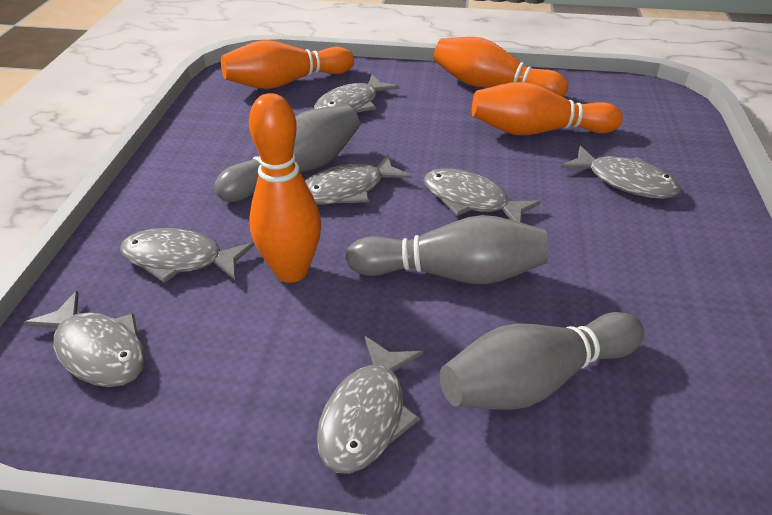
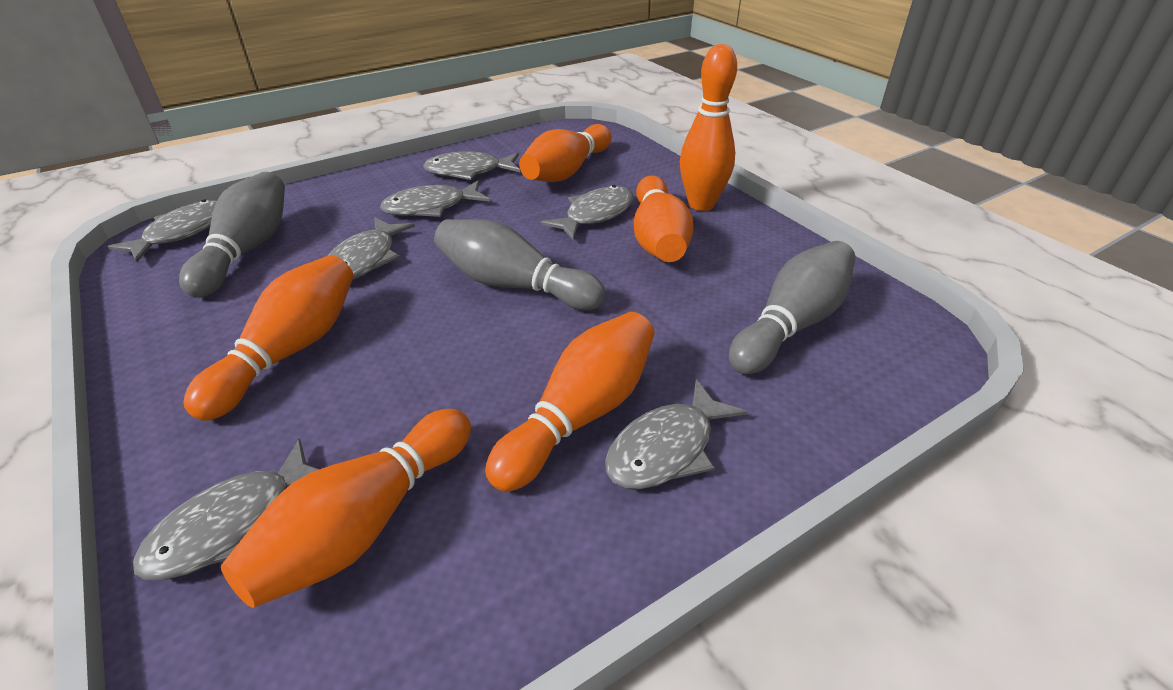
orange bowling pin: [221,40,354,89] [249,93,321,283] [434,37,568,97] [472,82,623,135] = 4 -> [183,255,354,421] [221,409,471,608] [485,312,654,492] [519,124,612,182] [634,176,694,262] [680,44,737,211] = 6

